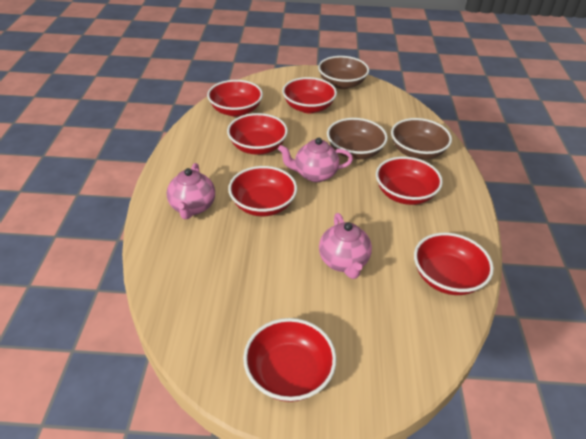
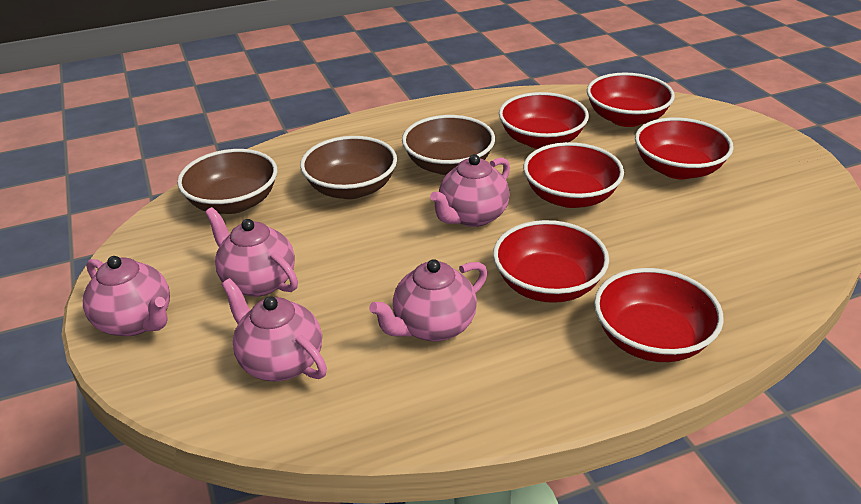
pink teapot: [167,163,215,219] [278,138,353,182] [319,213,372,279] = 3 -> [83,256,170,336] [205,207,298,297] [221,278,327,381] [369,259,488,342] [430,154,510,227] = 5
red bowl: [207,80,263,117] [227,113,288,155] [228,166,297,216] [243,318,336,402] [282,77,337,113] [376,157,443,205] [414,233,494,295] = 7 -> [493,220,609,303] [499,92,589,149] [523,142,624,208] [587,73,675,127] [594,268,724,362] [635,117,734,179] = 6

